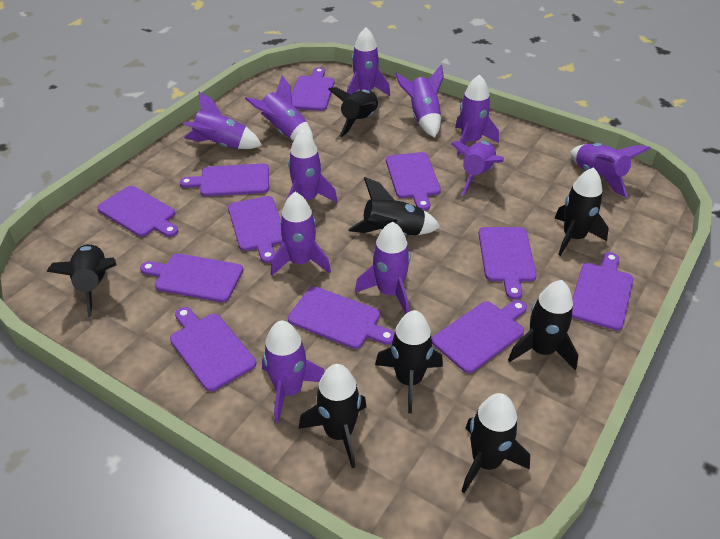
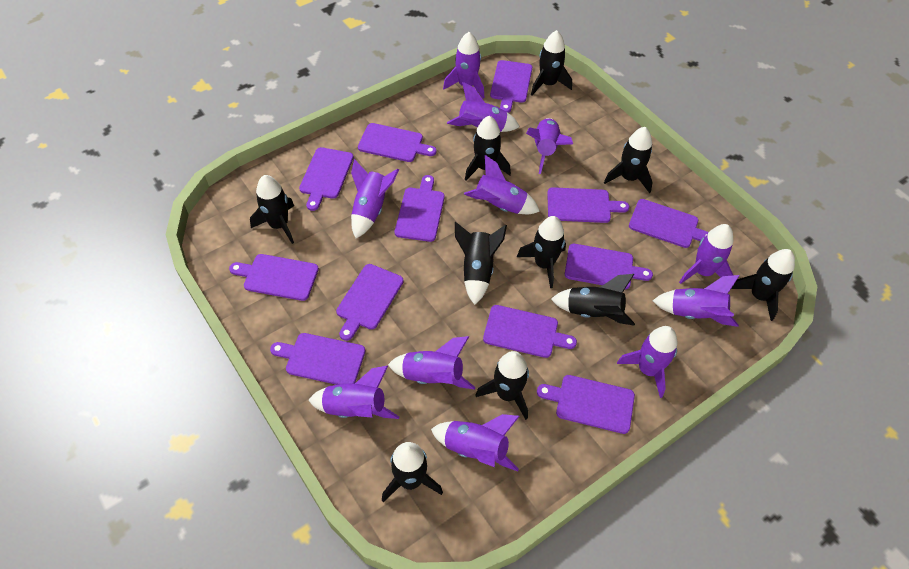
black rocket: [46,244,117,317] [299,364,367,468] [328,87,378,137] [348,177,440,236] [375,310,443,413] [461,393,530,493] [508,280,578,370] [555,167,609,256] = 8 -> [250,175,294,244] [382,442,443,502] [455,222,507,305] [465,116,511,180] [476,351,529,420] [517,216,566,288] [531,30,572,95] [551,274,635,326] [604,127,653,193] [731,249,795,321] = 10
purple cutting board: [97,186,179,237] [140,254,243,302] [170,307,256,391] [179,164,269,196] [228,196,283,263] [288,286,394,349] [291,67,335,111] [386,152,441,211] [432,300,527,373] [478,227,537,300] [572,252,634,331] = 11 -> [229,254,319,301] [270,333,365,385] [299,147,354,211] [336,264,404,341] [358,123,436,162] [395,175,445,242] [483,305,577,358] [490,60,532,113] [537,375,635,434] [547,187,629,223] [565,244,653,289] [629,199,709,248] = 12

